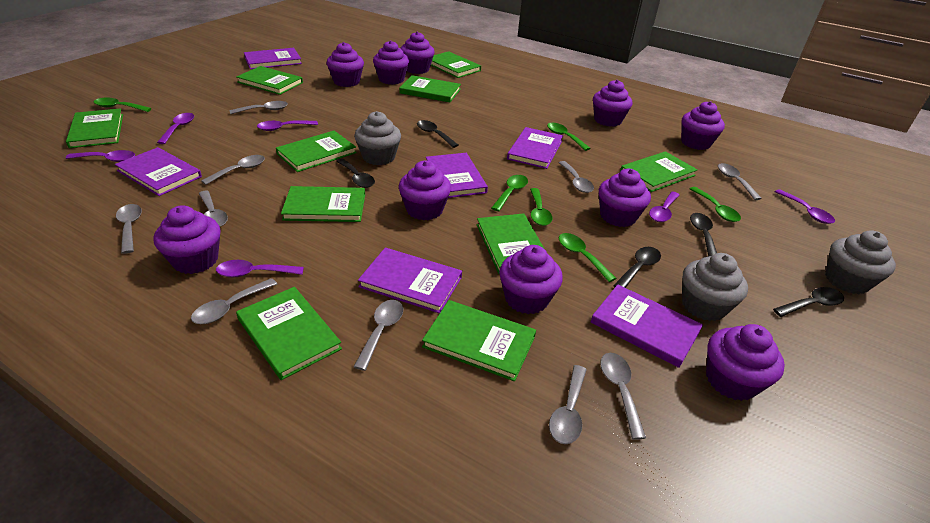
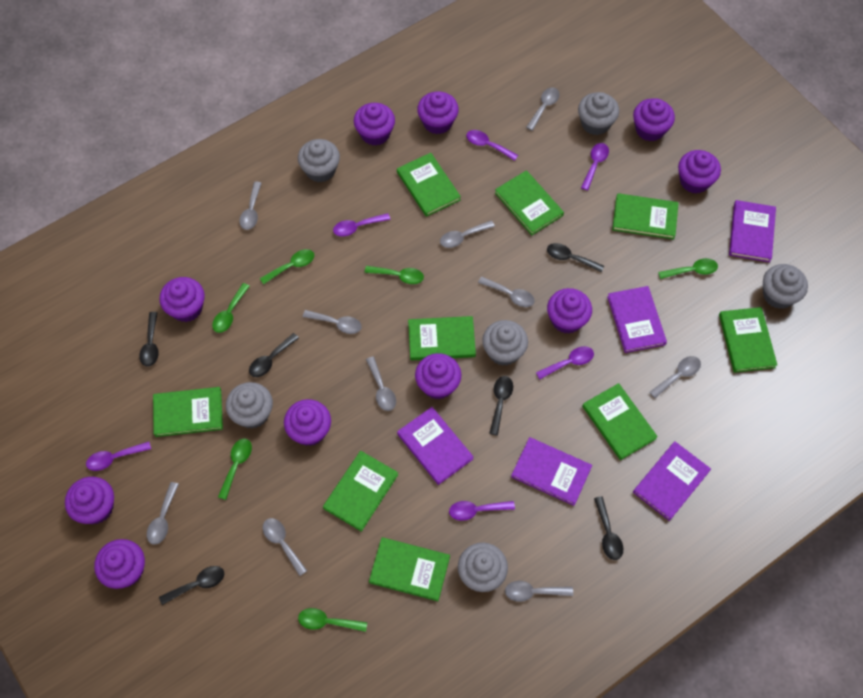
black spoon: [336,158,375,188] [417,120,458,148] [613,247,661,288] [690,213,717,257] [773,287,844,317] = 5 -> [139,312,159,367] [159,566,224,605] [249,333,299,377] [489,376,513,436] [547,243,604,272] [594,496,623,560] = 6
green book: [66,108,123,148] [236,66,303,95] [236,287,342,380] [276,131,357,172] [281,186,365,222] [399,75,461,102] [422,300,536,381] [431,51,481,78] [477,213,544,274] [620,151,698,192] = 10 -> [153,387,223,437] [323,451,398,532] [369,537,450,601] [397,153,461,217] [408,316,476,360] [495,170,564,235] [582,383,658,460] [612,193,679,239] [719,307,777,373] = 9
grey cupcake: [354,111,401,165] [682,253,748,321] [825,230,896,294] = 3 -> [226,382,273,429] [298,139,340,183] [458,542,508,592] [482,320,528,366] [578,92,619,135] [763,264,808,309] = 6
purple book: [115,147,202,196] [244,48,302,69] [358,247,462,313] [426,153,488,198] [507,127,563,169] [591,285,703,368] = 6 -> [397,407,474,485] [511,437,592,506] [607,286,667,353] [633,441,711,521] [729,200,776,262] = 5

